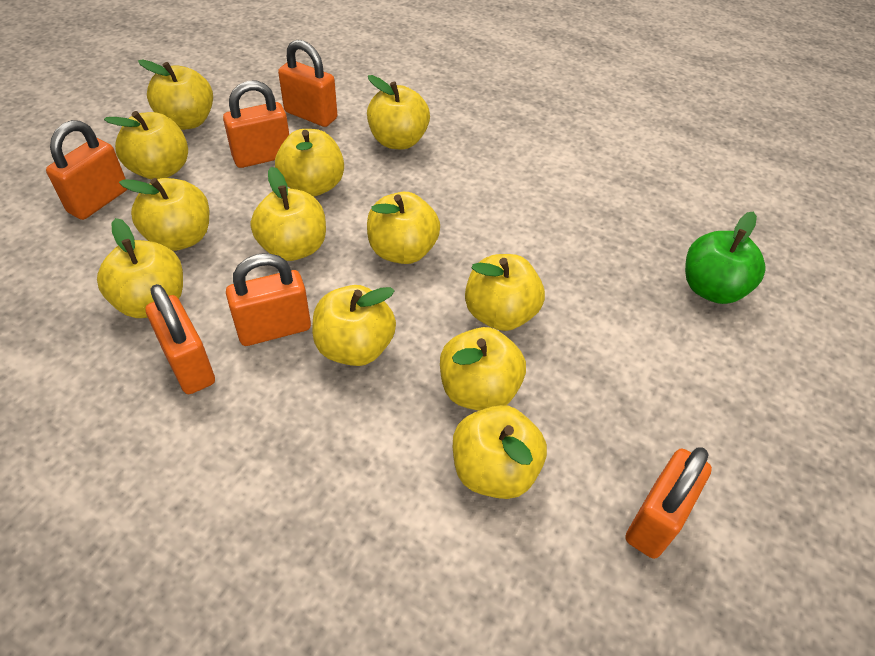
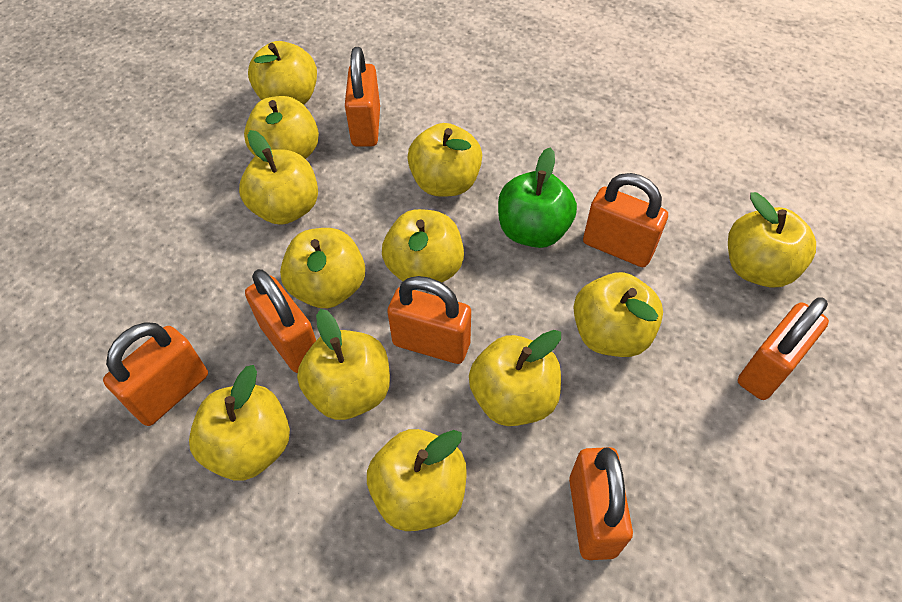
orange padlock: [46,120,127,220] [145,284,215,394] [223,81,289,168] [226,253,311,346] [278,40,337,127] [625,447,712,559] = 6 -> [103,322,208,426] [245,269,316,373] [345,47,380,147] [387,276,471,364] [569,447,633,560] [583,173,668,267] [738,297,829,400] = 7

